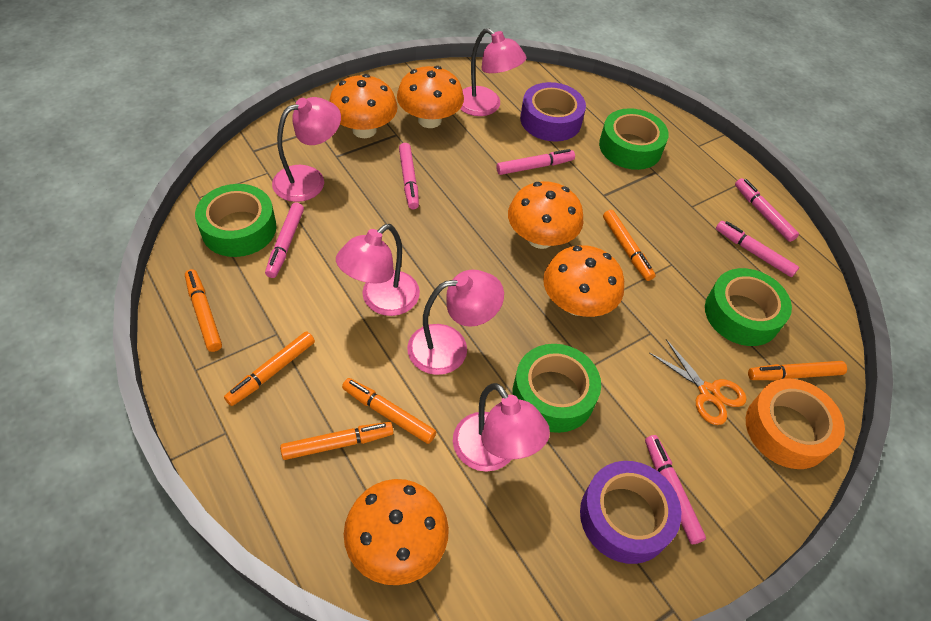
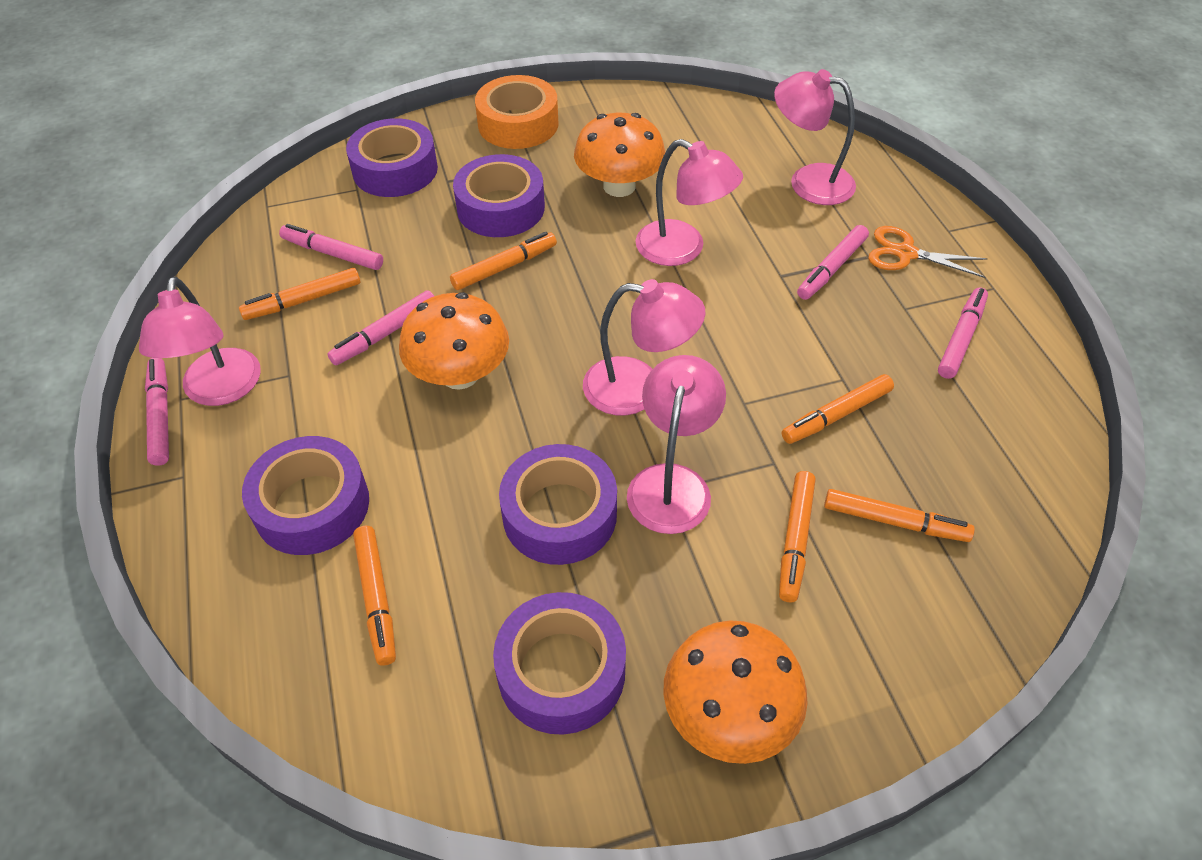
green tape: [195,184,276,257] [512,344,601,433] [599,108,669,170] [705,268,792,346] = 4 -> none = 0
orange mushroom: [329,74,398,138] [344,479,449,585] [397,66,464,128] [508,181,584,249] [543,245,624,317] = 5 -> [399,292,509,390] [574,113,666,197] [663,620,808,764] = 3
pink marker: [265,203,304,278] [399,143,419,209] [496,149,575,175] [645,435,706,544] [716,221,799,277] [735,178,799,242] = 6 -> [145,358,169,466] [279,224,383,270] [327,290,434,365] [797,225,869,300] [938,288,988,379] = 5
purple tape: [520,82,586,142] [580,461,681,564] = 2 -> [242,436,369,555] [346,118,438,197] [453,154,545,237] [493,592,626,735] [499,444,617,565] = 5

